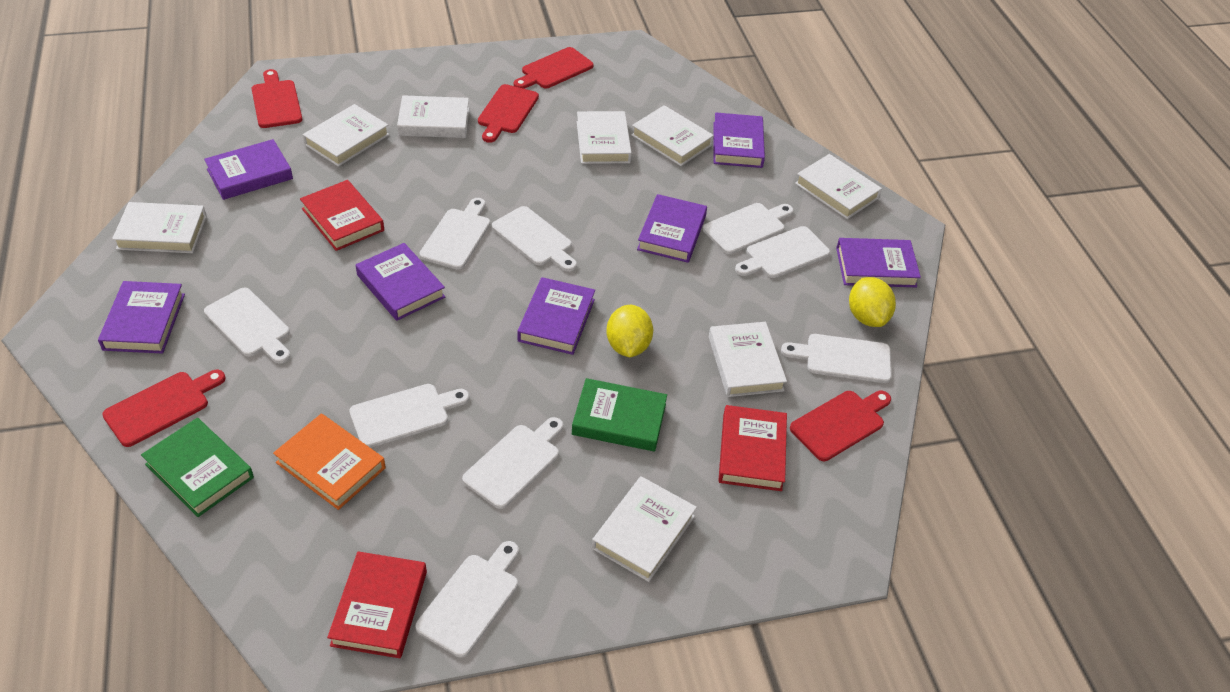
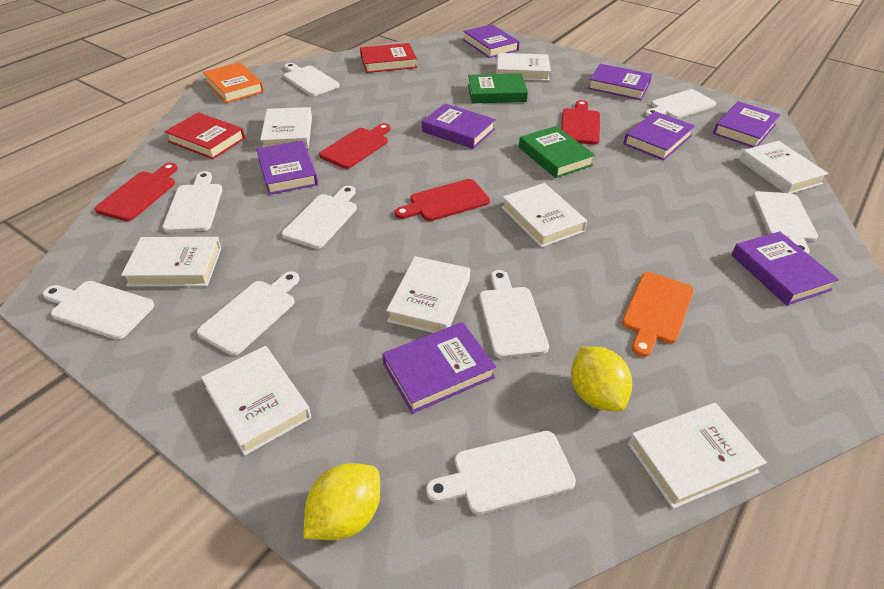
orange cutting board: none = 0 -> [622,272,694,357] = 1
purple book: [98,281,185,354] [204,139,293,200] [356,243,445,321] [517,277,595,355] [637,194,707,263] [714,112,765,168] [836,238,921,288] = 7 -> [256,141,318,195] [382,322,496,414] [422,103,496,149] [463,24,520,58] [588,64,652,100] [623,111,695,160] [713,101,780,148] [731,231,839,305] = 8
red book: [300,180,384,251] [327,551,427,658] [718,405,787,491] = 3 -> [165,112,245,159] [360,43,417,73] = 2
red cutting board: [102,370,226,447] [251,69,302,128] [478,84,539,143] [514,47,594,89] [790,391,891,461] = 5 -> [95,163,178,221] [319,123,391,169] [394,179,490,221] [561,100,600,145] = 4

